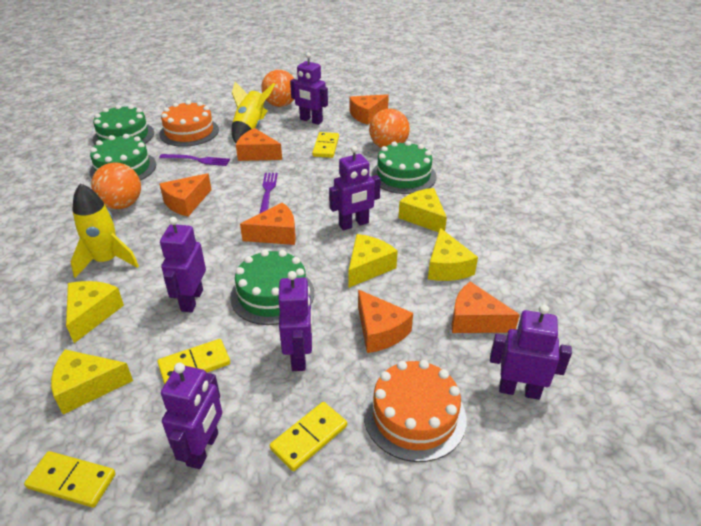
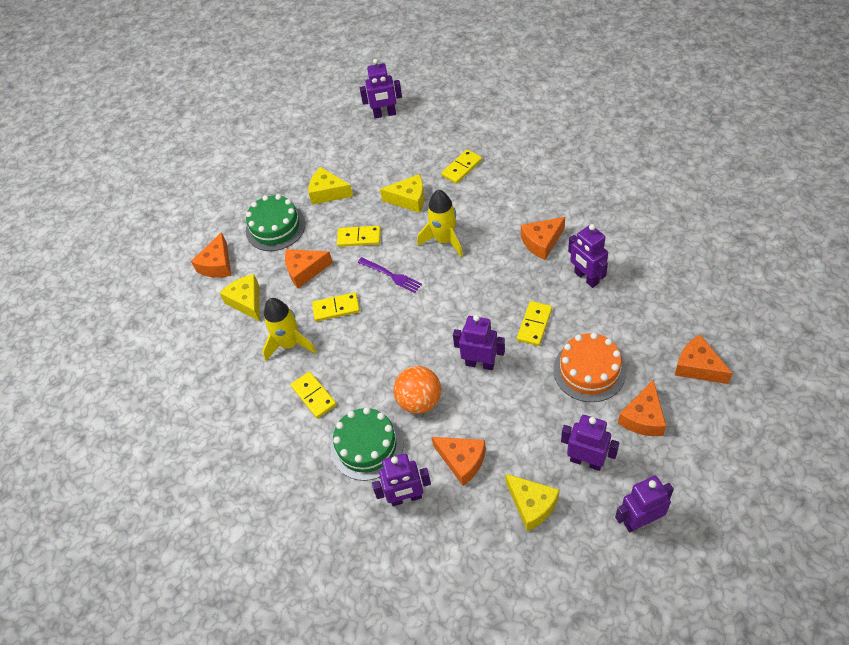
green cake: [90,134,156,181] [93,105,154,145] [230,250,314,325] [371,141,437,194] = 4 -> [246,194,305,251] [331,407,404,481] = 2
orange ball: [91,162,141,209] [261,70,294,107] [369,109,410,148] = 3 -> [394,366,441,414] = 1
orange cake: [159,100,219,147] [364,360,467,462] = 2 -> [553,332,626,402] = 1
purple fork: [159,154,230,166] [259,173,278,214] = 2 -> [358,257,422,293] = 1
yellow cheese: [51,349,133,414] [66,281,124,343] [348,234,398,288] [398,188,447,232] [428,228,478,281] = 5 -> [220,274,260,321] [308,167,353,205] [380,174,424,213] [505,474,559,531] = 4
yellow domino: [24,451,116,508] [158,339,230,385] [270,402,347,471] [312,132,339,158] = 4 -> [291,371,337,418] [312,292,360,321] [337,226,381,247] [441,149,482,184] [517,301,552,346] = 5

